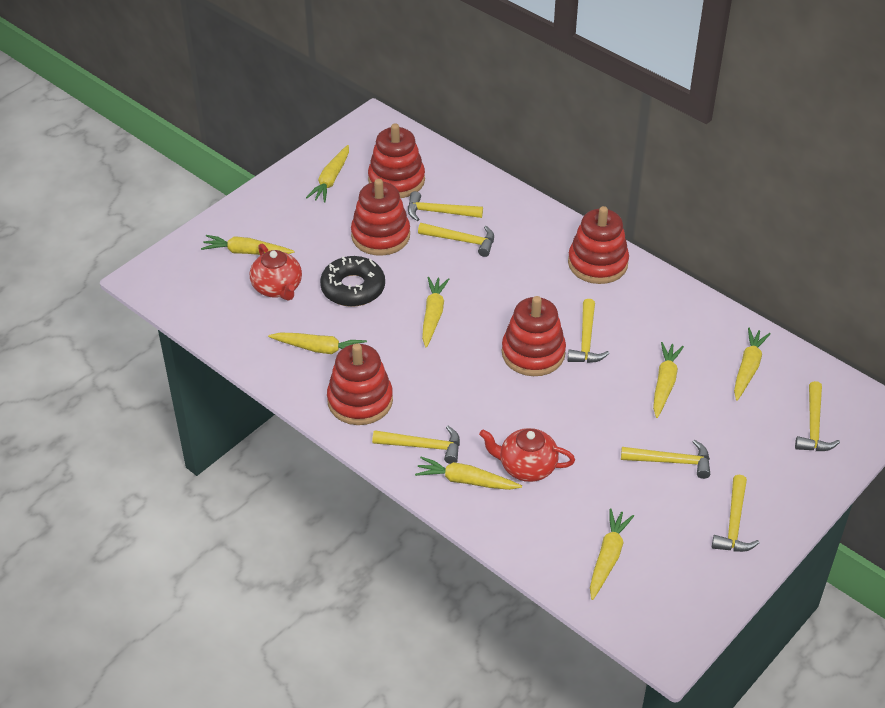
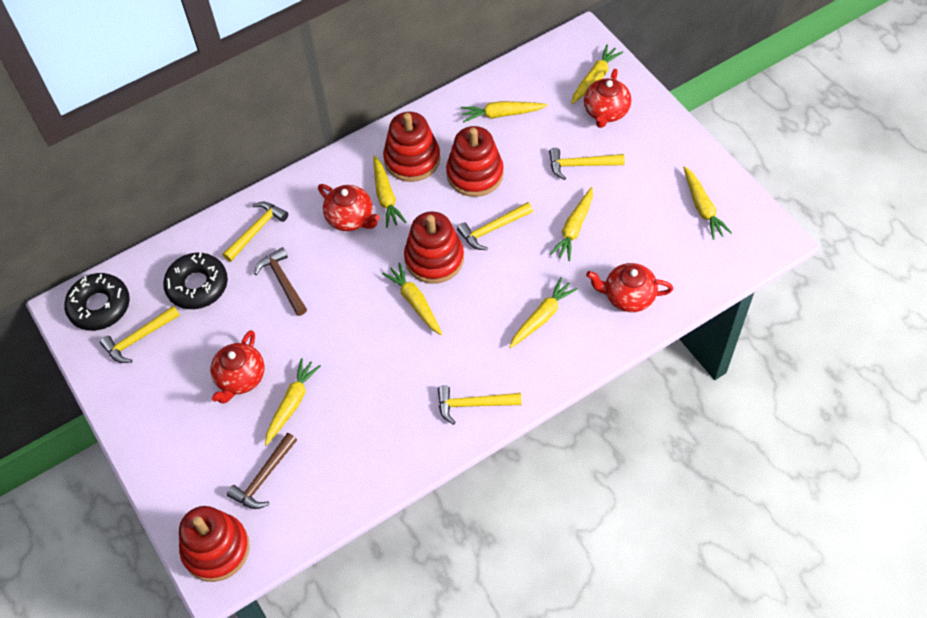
black donut: [320,256,385,307] = 1 -> [64,273,130,331] [163,253,228,309] = 2
brown hammer: none = 0 -> [227,433,297,509] [254,247,307,316] = 2
red stacking toy: [327,343,393,425] [351,179,410,256] [368,124,425,198] [502,296,566,376] [568,206,629,284] = 5 -> [179,506,250,582] [383,112,440,182] [404,211,464,284] [446,126,504,197] = 4
red teapot: [250,244,302,301] [479,428,575,482] = 2 -> [210,330,265,404] [318,184,380,231] [584,69,631,128] [586,263,673,312] = 4
yellow hammer: [372,426,460,464] [408,191,483,221] [418,223,494,257] [568,299,609,363] [621,440,710,479] [712,475,759,552] [795,381,840,451] = 7 -> [100,306,180,363] [223,201,288,262] [438,385,522,425] [457,202,533,250] [549,148,625,180] = 5

